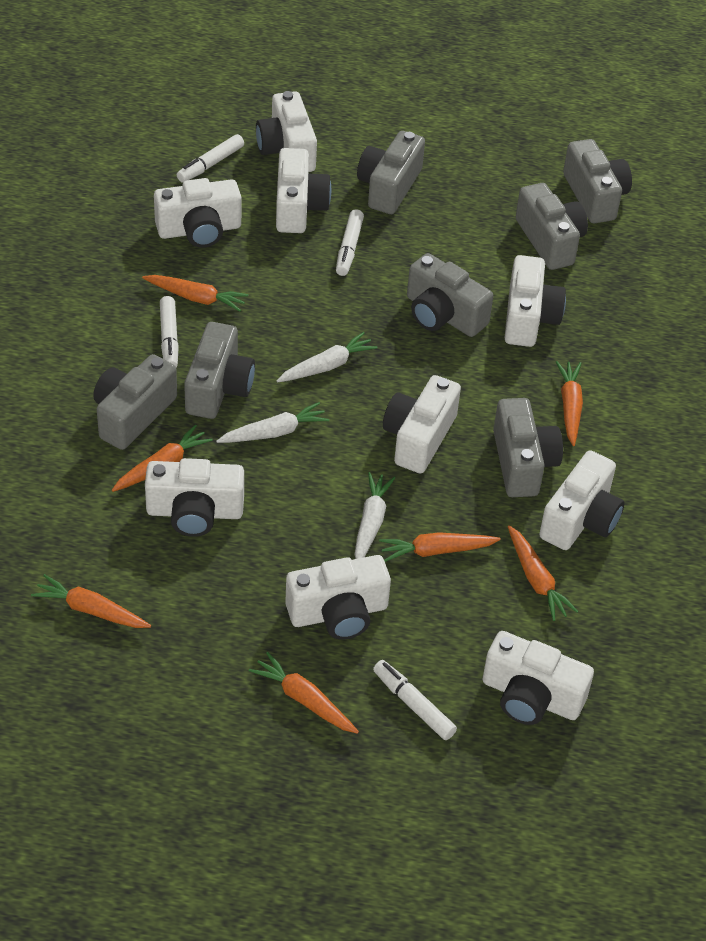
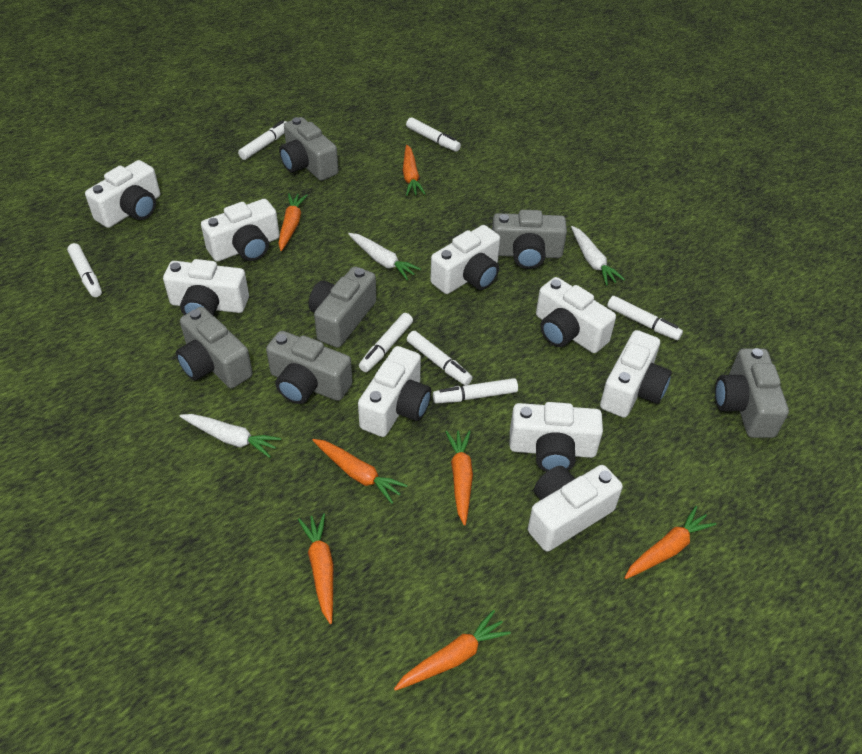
grey camera: [93,354,177,450] [184,322,255,419] [357,131,425,214] [407,253,493,337] [493,398,563,497] [516,183,588,270] [563,139,632,223] = 7 -> [176,307,253,388] [266,331,353,404] [279,117,339,181] [308,266,376,348] [492,210,567,269] [715,348,789,438] = 6
white marker: [160,296,179,367] [177,134,244,183] [336,209,364,276] [373,660,457,740] = 4 -> [67,243,102,297] [238,120,286,160] [359,313,413,372] [406,117,461,152] [407,331,473,385] [433,378,518,404] [607,296,683,340] = 7

